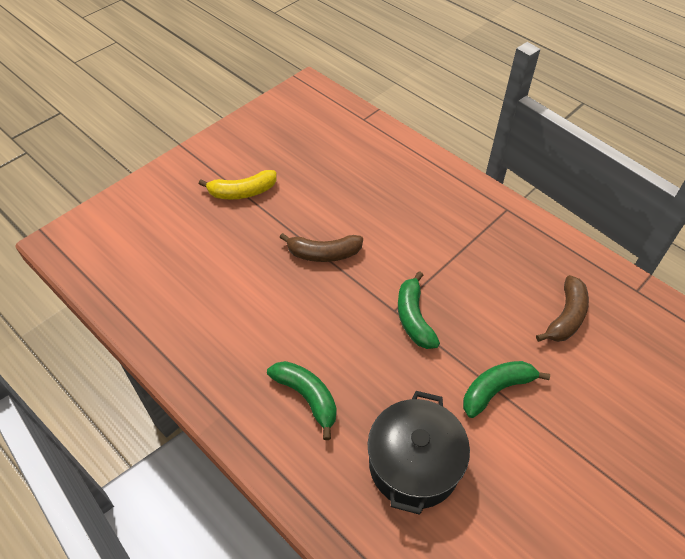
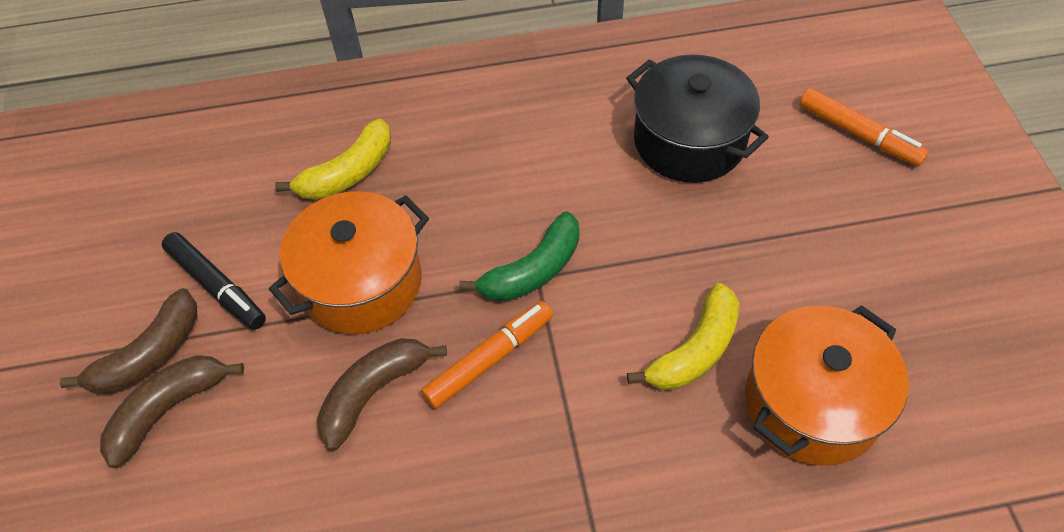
black marker: none = 0 -> [162,232,266,330] = 1
brown banana: [279,233,363,262] [536,275,589,342] = 2 -> [60,288,197,394] [100,355,244,468] [317,338,447,451] = 3
green banana: [267,361,337,440] [398,271,440,349] [463,361,550,418] = 3 -> [459,211,579,302] = 1
orange marker: none = 0 -> [421,301,553,409] [799,88,929,166] = 2
orange pot: none = 0 -> [269,191,429,334] [745,305,909,466] = 2
yellow banana: [199,170,276,199] = 1 -> [275,119,391,200] [627,283,739,390] = 2

